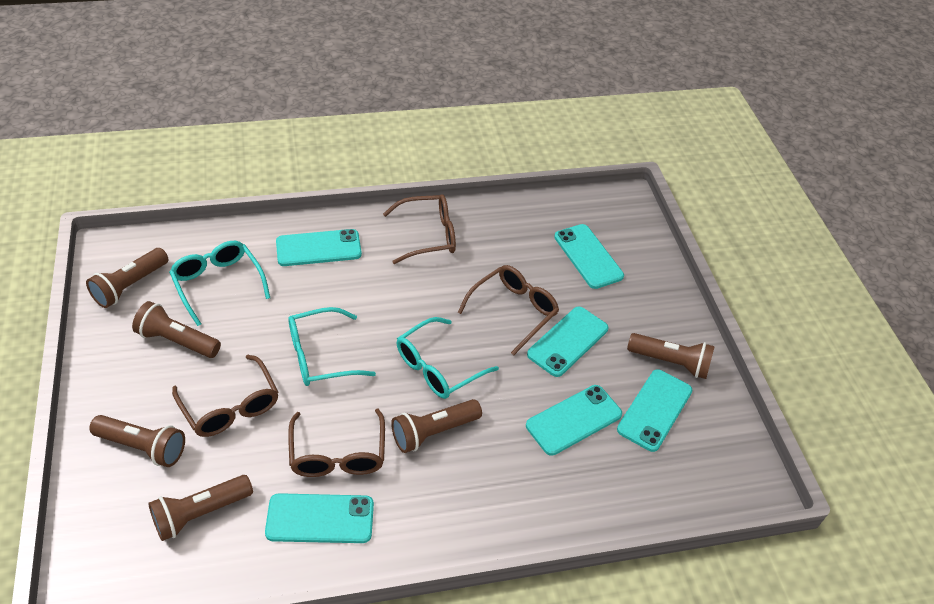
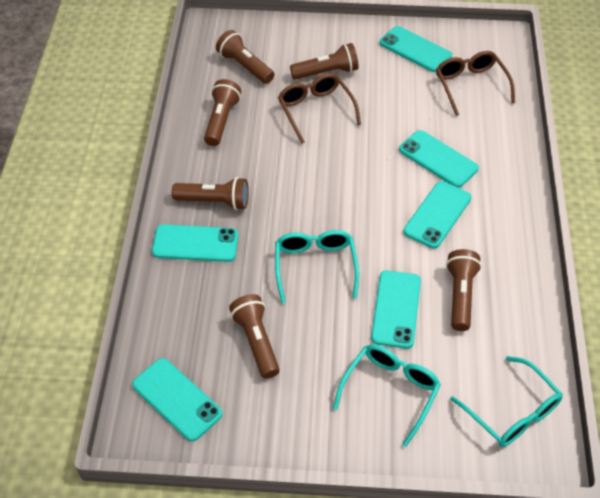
brown glasses: [172,355,278,437] [288,408,385,477] [383,194,456,264] [457,265,559,355] = 4 -> [278,73,361,144] [436,51,515,116] = 2

